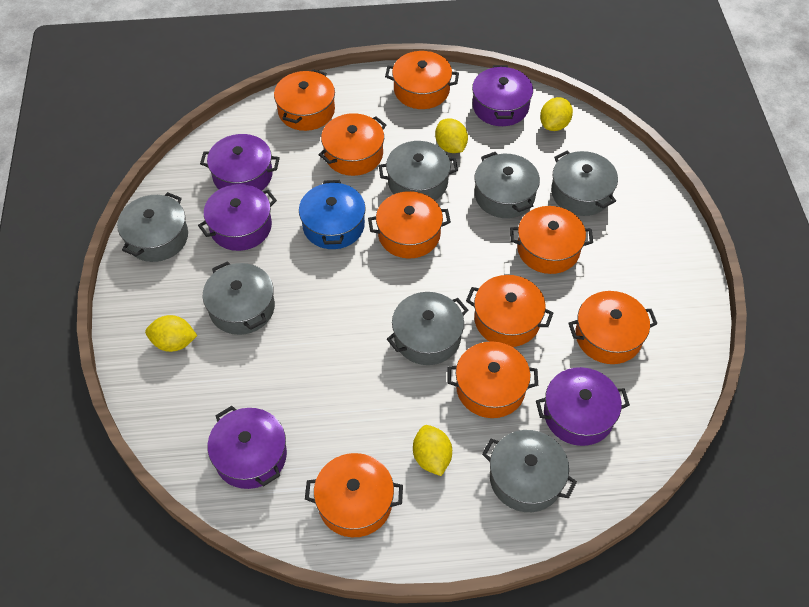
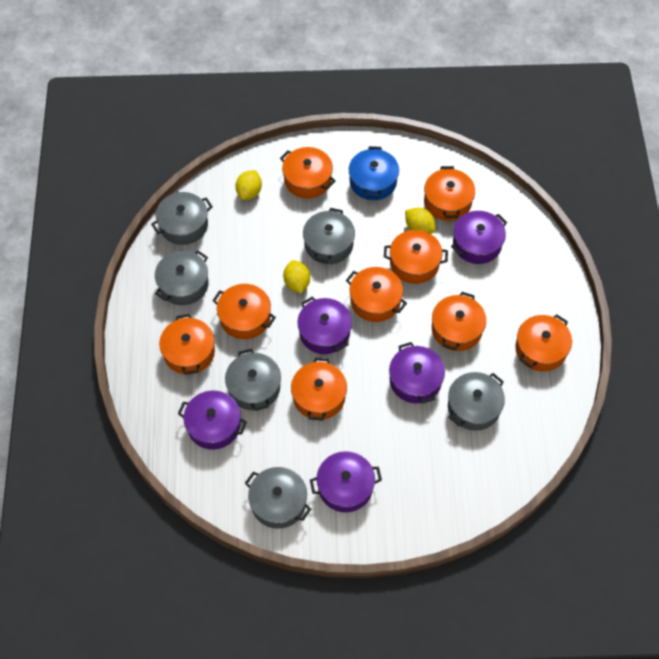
grey pot: [117,192,188,262] [203,261,275,335] [379,141,458,200] [387,292,468,365] [475,152,540,218] [482,430,577,512] [551,151,618,216] = 7 -> [151,192,213,245] [155,251,209,305] [225,348,281,411] [245,467,311,529] [303,208,355,264] [448,372,505,431] = 6
yellow lemon: [145,315,197,352] [413,425,452,476] [435,119,468,153] [540,97,573,131] = 4 -> [236,170,262,200] [283,260,310,293] [405,207,435,234] = 3

